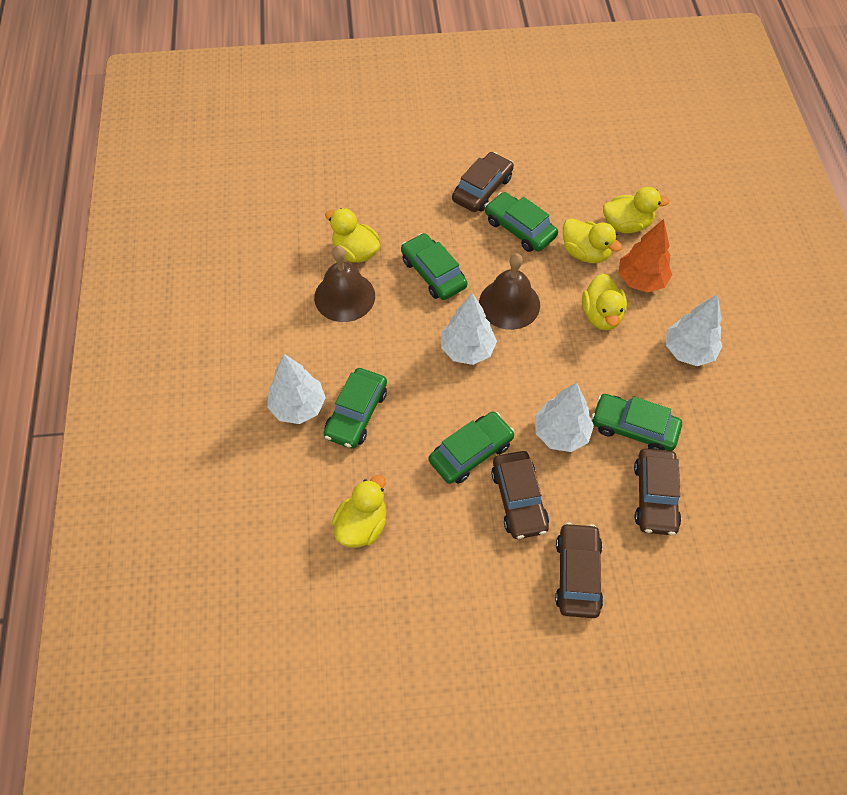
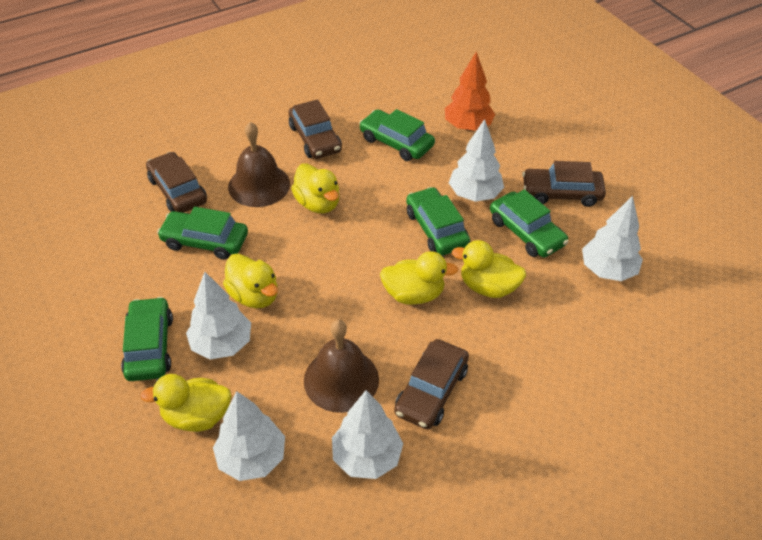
white tree: [267,354,326,424] [441,293,497,365] [535,383,594,452] [666,294,723,366] = 4 -> [186,272,251,359] [213,391,285,481] [332,390,403,479] [449,119,504,202] [582,196,643,281] = 5

